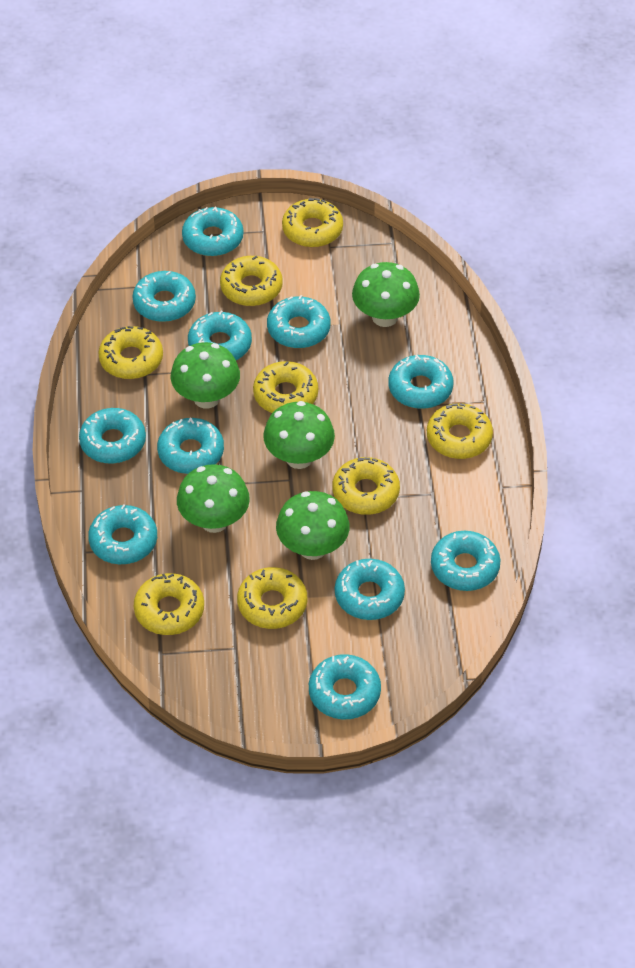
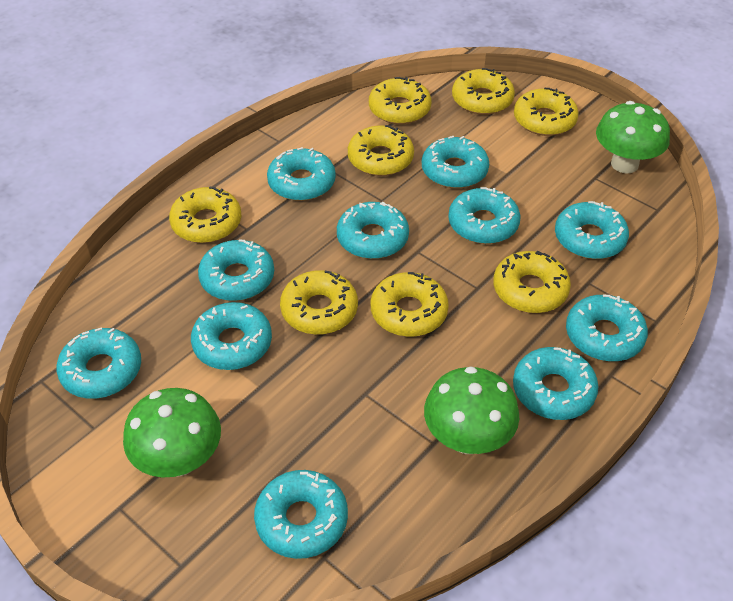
green mushroom: [171,342,240,409] [177,464,250,533] [263,401,335,469] [276,491,350,560] [352,262,420,327] = 5 -> [123,388,221,477] [424,366,519,454] [596,101,670,173] = 3

